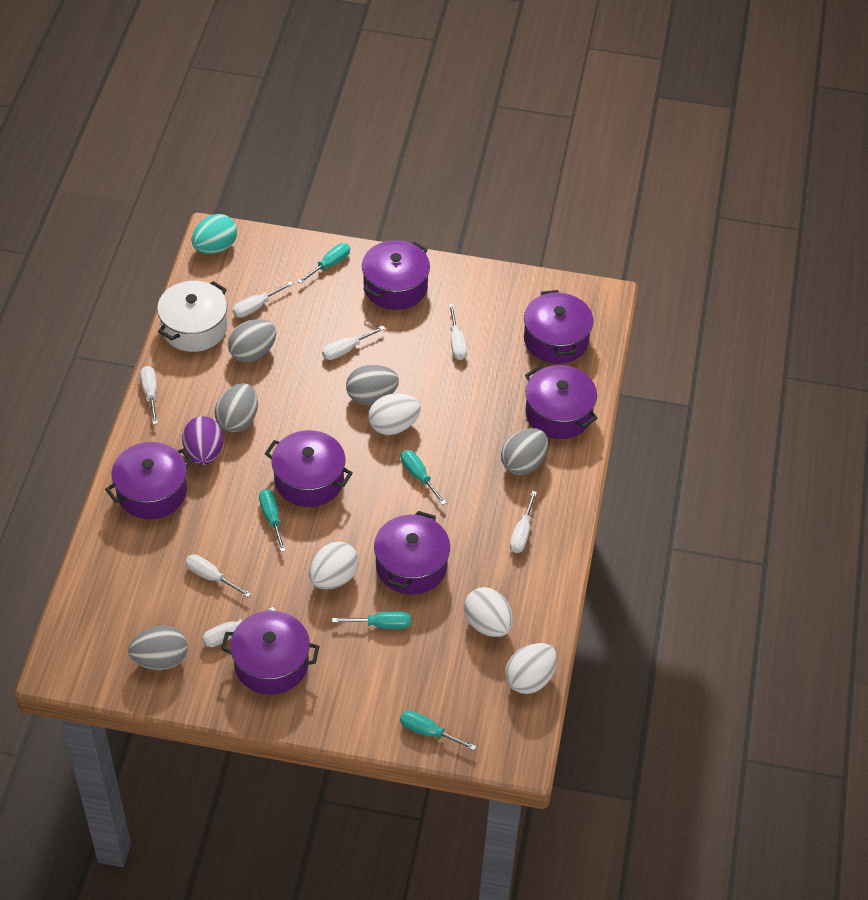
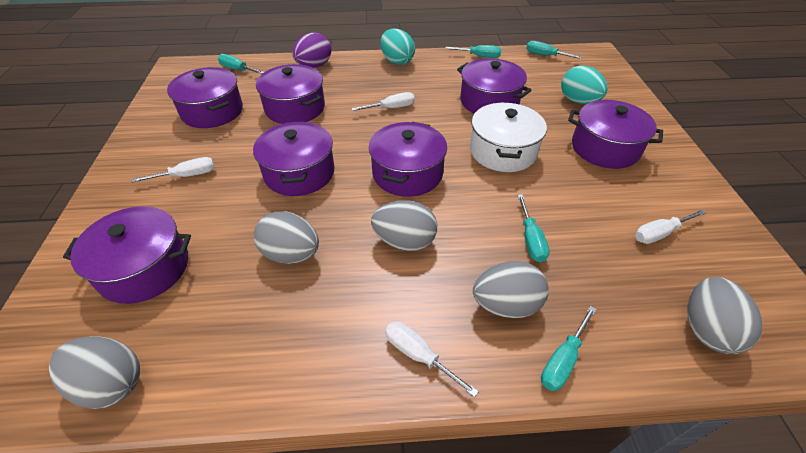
turquoise egg: [192,214,237,254] = 1 -> [380,28,415,65] [561,65,608,104] = 2
white egg: [309,542,359,589] [368,393,421,435] [464,587,513,637] [505,643,557,694] = 4 -> none = 0
white screwdriver: [140,366,158,425] [185,554,251,598] [202,607,276,647] [233,281,293,318] [322,326,385,360] [449,304,467,360] [510,491,537,553] = 7 -> [132,157,215,183] [351,92,415,111] [385,321,479,397] [635,210,706,244] = 4

